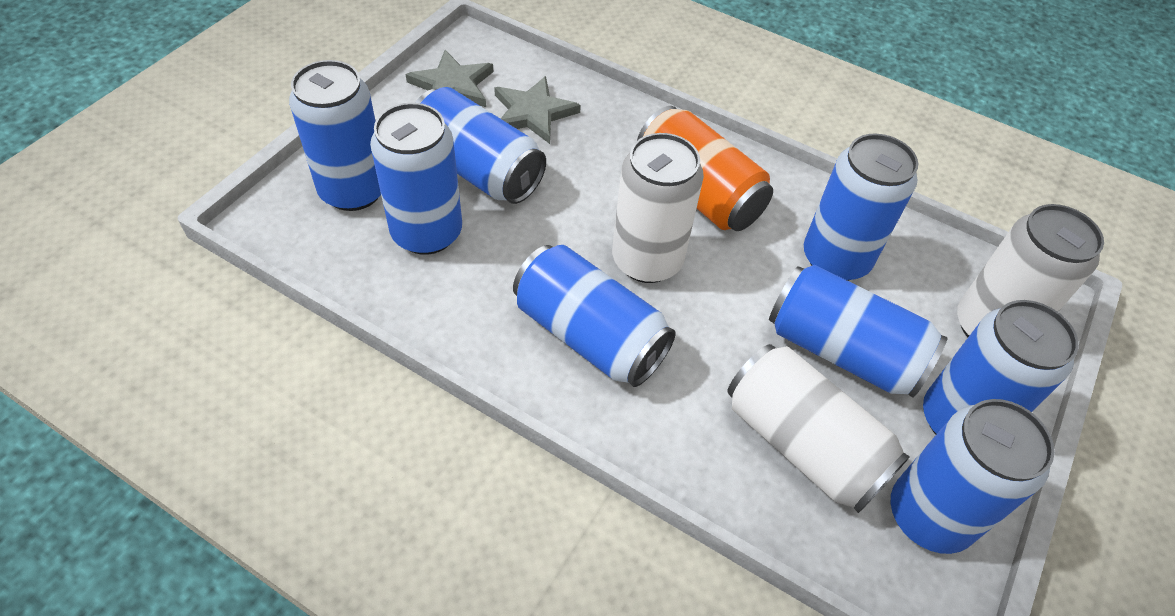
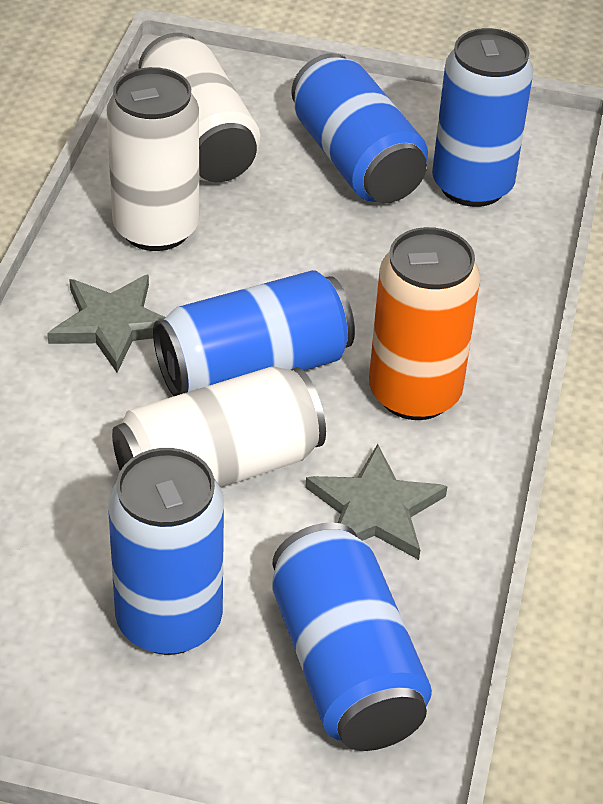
blue can: [289,60,381,211] [370,103,462,255] [415,87,546,204] [513,245,675,387] [769,265,948,398] [804,133,918,281] [891,399,1055,554] [923,300,1079,435] = 8 -> [108,448,224,655] [153,270,355,396] [272,522,432,751] [291,53,428,203] [432,28,534,207] = 5

